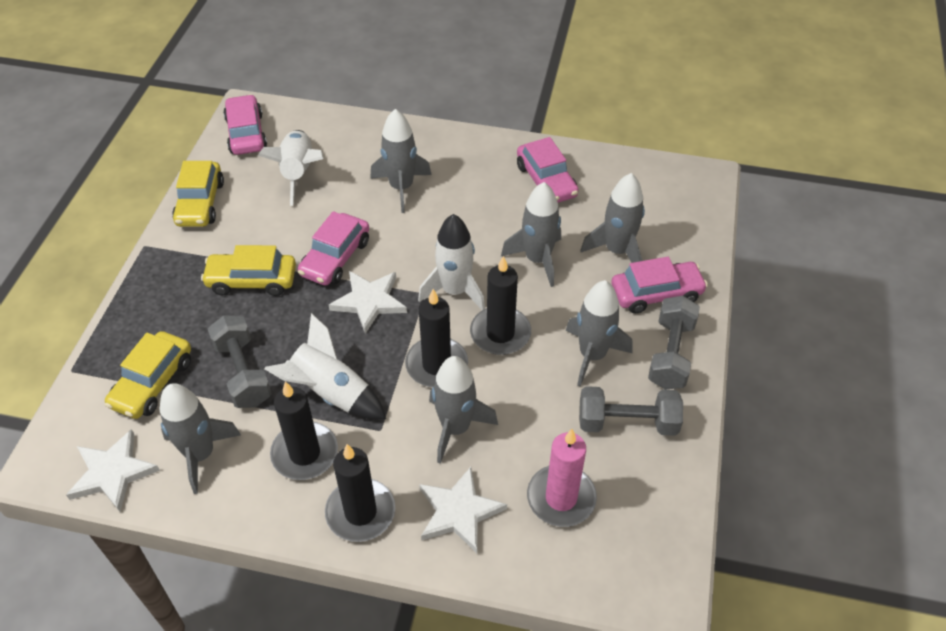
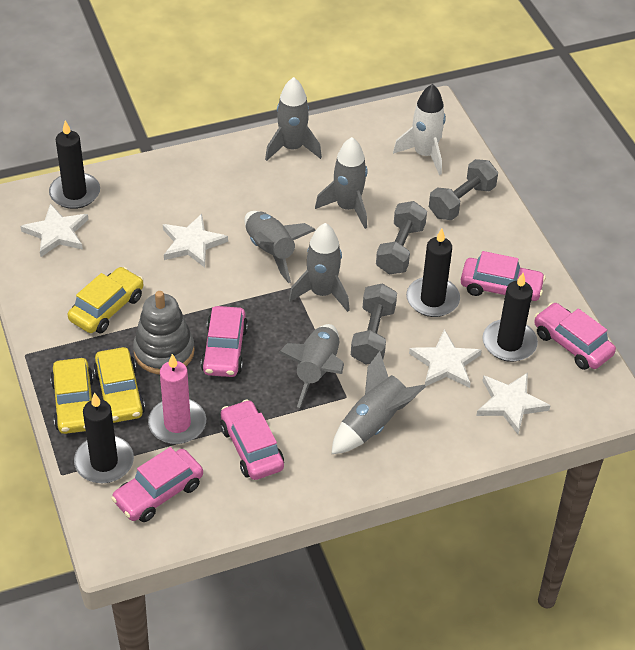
grey stacking toy: none = 0 -> [133,291,195,374] = 1
pink car: [223,94,267,155] [298,211,369,286] [517,137,579,203] [611,257,708,314] = 4 -> [111,447,203,522] [201,306,248,377] [220,399,284,480] [461,251,546,301] [534,303,616,370] = 5
white rocket: [258,130,324,206] [265,313,386,420] [418,214,485,310] = 3 -> [393,84,446,175] = 1
white star: [66,429,160,512] [329,271,407,334] [419,467,507,553] = 3 -> [21,204,89,257] [163,214,228,267] [409,329,482,388] [476,373,551,434] = 4

